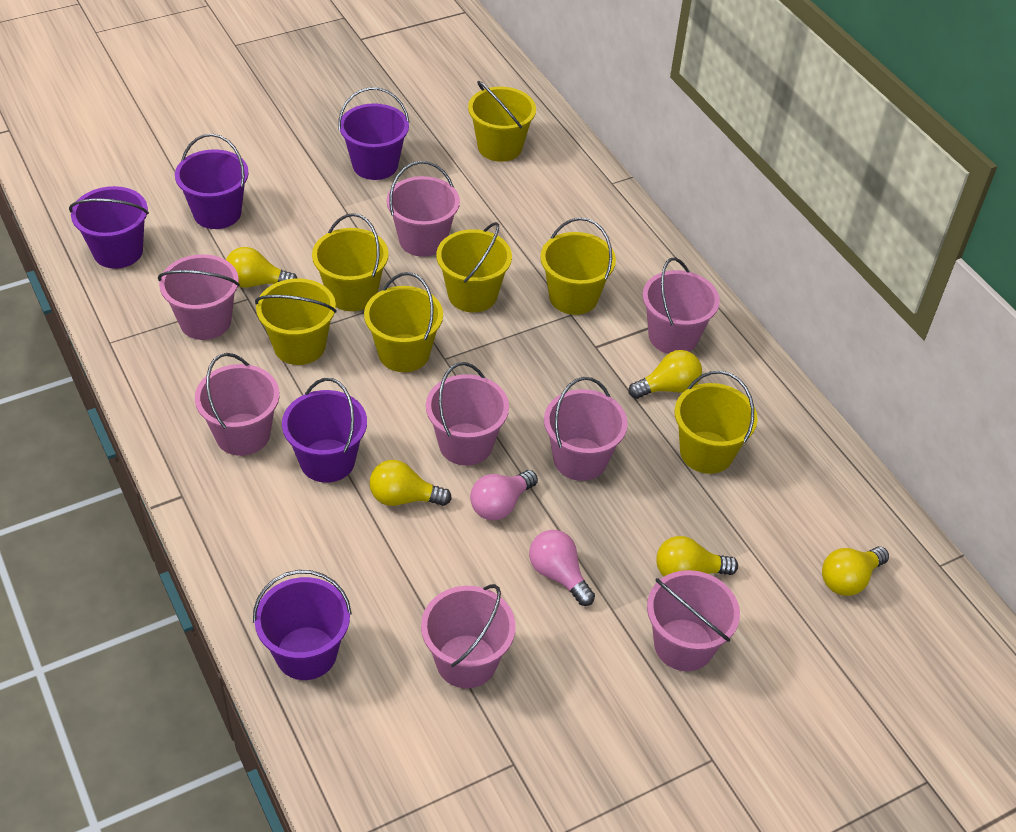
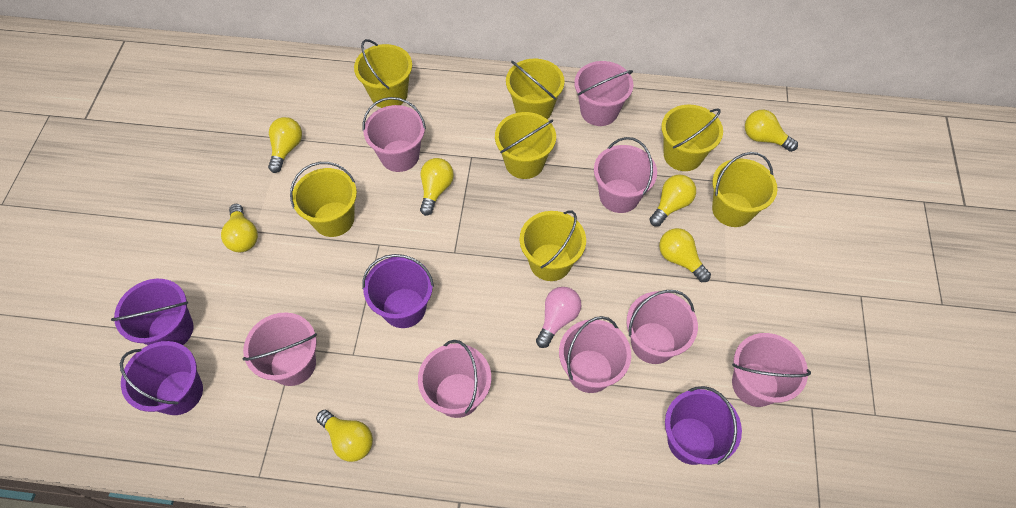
pink light bulb: [470,470,538,520] [529,530,595,606] = 2 -> [536,287,581,348] = 1
purple bucket: [69,186,149,269] [175,134,249,229] [253,570,352,680] [282,378,367,483] [338,87,409,180] = 5 -> [111,279,194,345] [120,341,203,415] [362,254,434,328] [665,386,742,465] = 4
yellow light bulb: [226,247,297,288] [369,460,452,506] [629,350,702,399] [656,536,738,577] [822,546,889,596] = 5 -> [221,204,258,252] [268,117,302,173] [316,410,373,462] [420,158,454,216] [649,175,696,227] [659,228,711,282] [745,110,798,152] = 7

